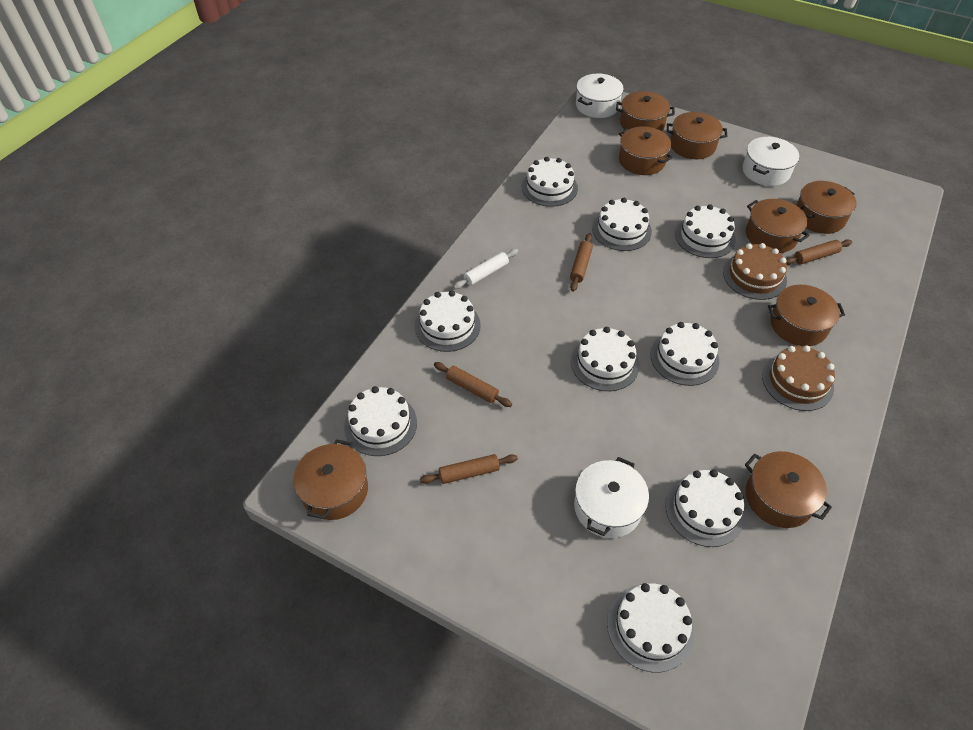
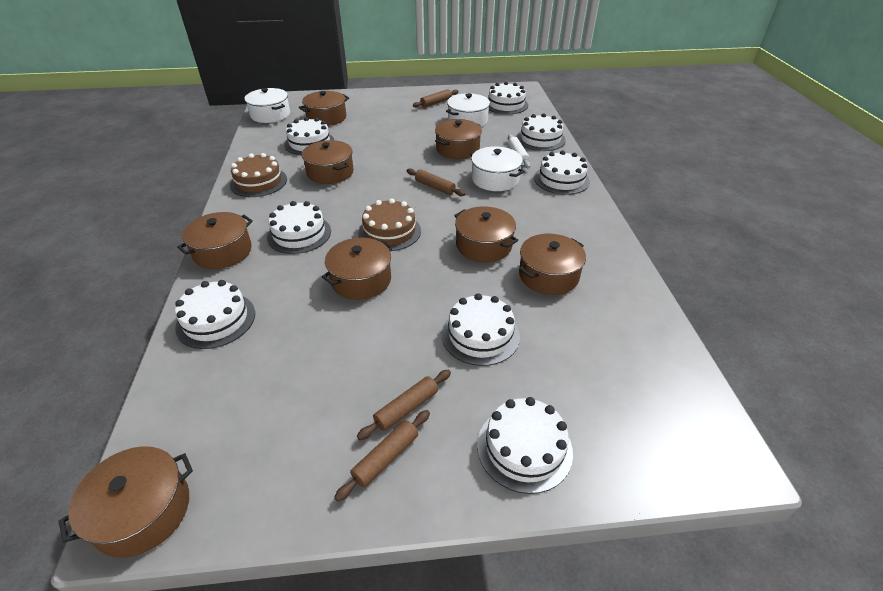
white cake: [344,386,417,456] [415,291,481,352] [522,157,578,207] [571,327,640,391] [592,198,652,251] [607,583,695,672] [650,322,719,386] [665,470,745,547] [675,204,736,258] = 9 -> [175,280,255,349] [267,201,331,254] [284,117,334,155] [442,293,520,366] [477,397,573,494] [489,82,528,114] [516,114,566,151] [534,151,590,195] = 8

